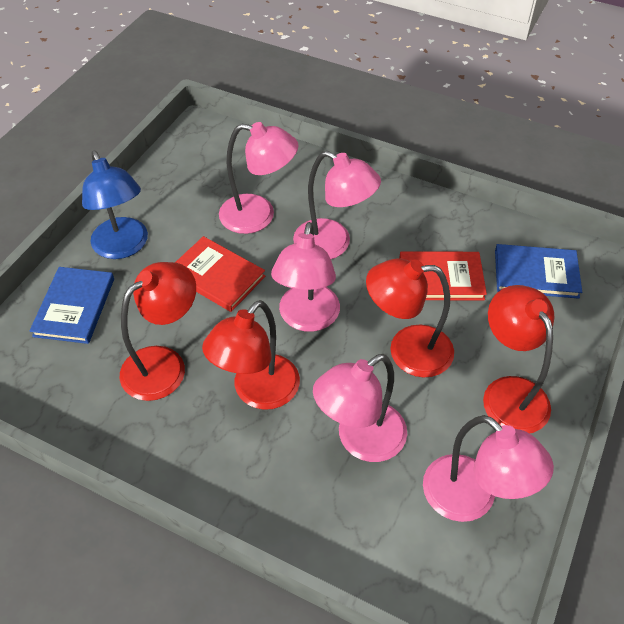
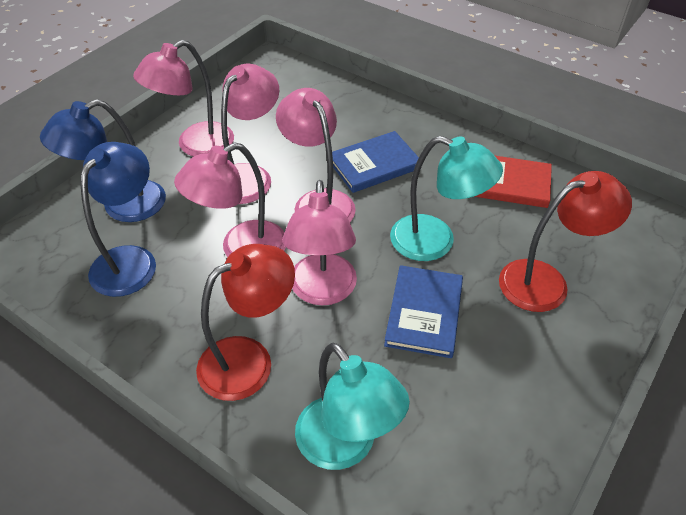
blue lamp: [82,151,148,259] = 1 -> [40,99,166,222] [81,142,156,297] = 2
red book: [176,236,265,312] [399,252,487,300] = 2 -> [474,155,552,208] = 1
red lamp: [120,262,196,401] [202,300,300,410] [366,258,454,377] [483,285,554,434] = 4 -> [196,244,295,401] [499,171,632,312] = 2
turquoise lamp: none = 0 -> [295,342,410,470] [390,136,503,261] = 2

